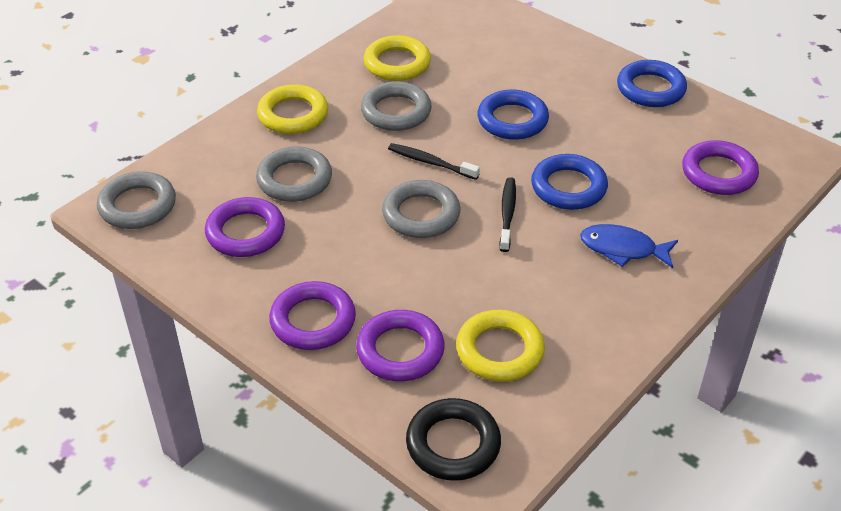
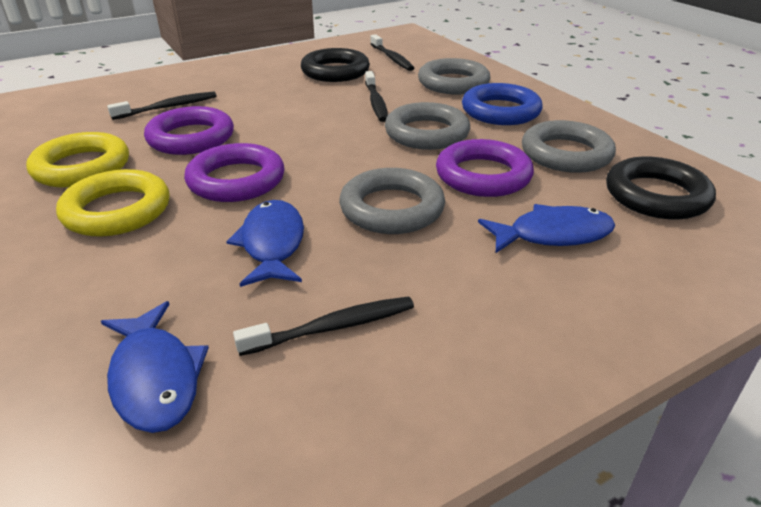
black ring: [406,398,501,481] = 1 -> [301,48,370,82] [606,156,716,220] = 2
black toothbrush: [388,143,480,180] [499,177,516,252] = 2 -> [107,92,217,120] [233,296,414,356] [365,71,388,122] [370,34,414,71] = 4
blue fish: [580,224,678,268] = 1 -> [101,301,209,433] [226,200,304,287] [478,204,615,253] = 3
blue ring: [478,89,549,140] [531,154,608,210] [617,60,687,107] = 3 -> [462,83,543,125] = 1
purple ring: [205,197,285,257] [269,281,356,350] [356,310,445,381] [682,140,759,195] = 4 -> [144,106,234,155] [184,143,284,202] [436,139,534,197] = 3
yellow ring: [257,84,328,134] [364,35,431,81] [456,310,545,382] = 3 -> [26,132,129,188] [56,169,170,237] = 2

